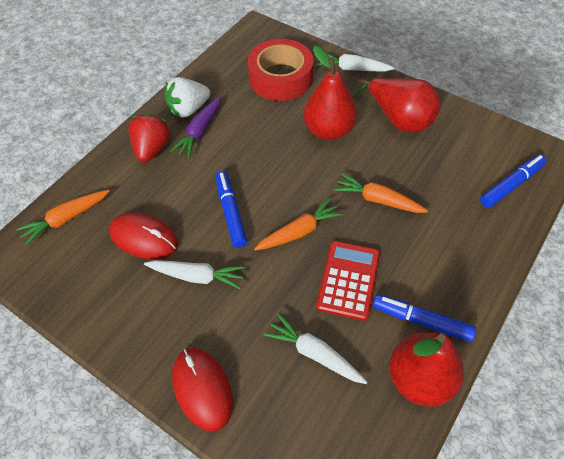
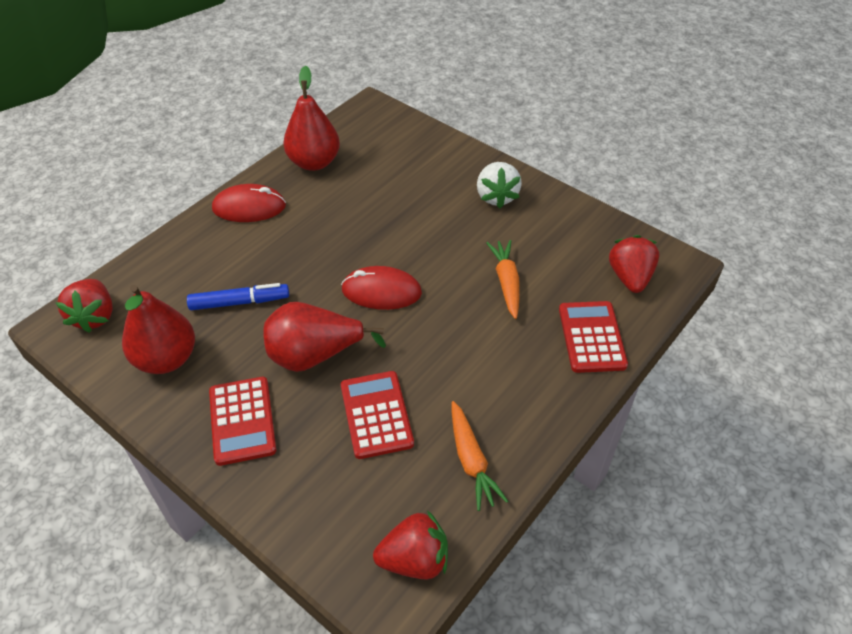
blue marker: [216,171,247,248] [373,295,476,342] [480,155,546,208] = 3 -> [187,283,289,310] = 1
orange carrot: [16,190,110,246] [254,198,344,251] [334,173,428,213] = 3 -> [452,401,508,511] [486,240,520,319] = 2
purple carrot: [170,97,221,158] = 1 -> none = 0
red calculator: [316,241,380,321] = 1 -> [209,377,276,466] [341,371,414,459] [559,301,628,373] = 3
red strawberry: [128,113,171,162] = 1 -> [56,279,113,333] [373,510,448,579] [609,235,659,293] = 3
red tape: [248,39,314,101] = 1 -> none = 0
white carrot: [144,260,246,289] [263,313,367,384] [315,54,395,72] = 3 -> none = 0

